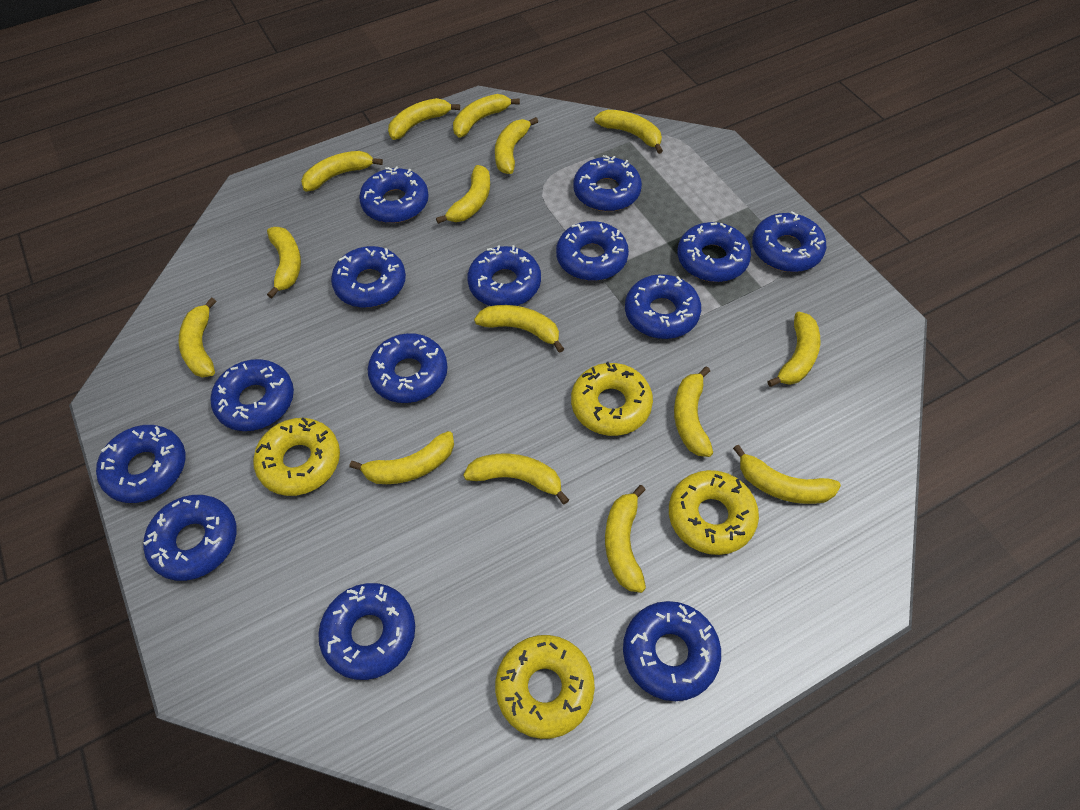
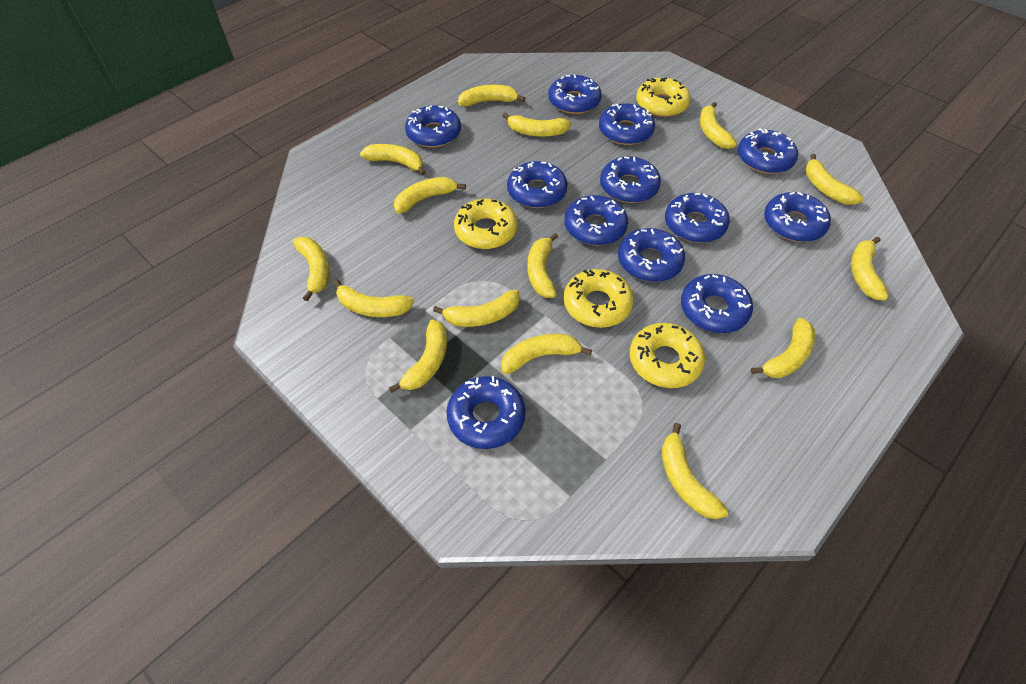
blue donut: [96,425,186,503] [143,495,237,581] [211,359,294,431] [318,583,415,680] [331,246,406,308] [359,166,429,223] [368,333,448,403] [467,245,541,306] [556,221,629,281] [573,155,642,211] [623,601,721,701] [625,274,701,339] [677,222,751,282] [752,211,826,272] = 14 -> [405,106,461,147] [446,376,526,449] [507,161,568,208] [548,75,602,114] [565,195,628,245] [599,103,655,145] [600,156,661,203] [618,228,685,282] [665,193,730,243] [681,274,753,333] [738,128,798,174] [764,192,831,242] = 12

